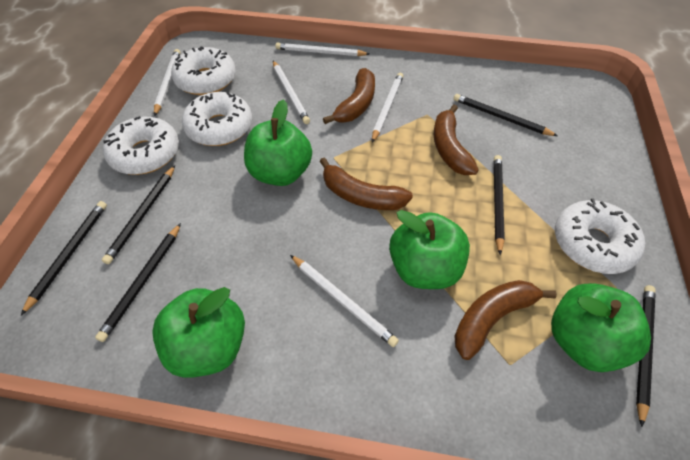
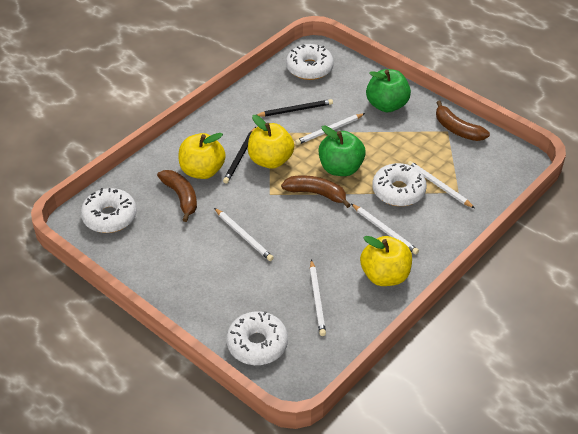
black pencil: [21,201,107,315] [95,223,181,342] [102,165,175,264] [454,94,558,136] [494,155,505,255] [636,285,656,427] = 6 -> [223,127,256,184] [256,99,333,116] = 2
brown banana: [320,157,413,210] [323,68,375,124] [434,104,479,175] [454,280,557,360] = 4 -> [157,170,197,222] [281,175,351,208] [436,101,490,141] = 3
green apple: [152,287,245,378] [244,99,312,186] [389,210,470,289] [551,283,651,372] = 4 -> [318,125,366,176] [366,69,411,112] = 2
yellow apple: none = 0 -> [179,133,226,179] [248,115,294,169] [360,236,412,286] = 3

